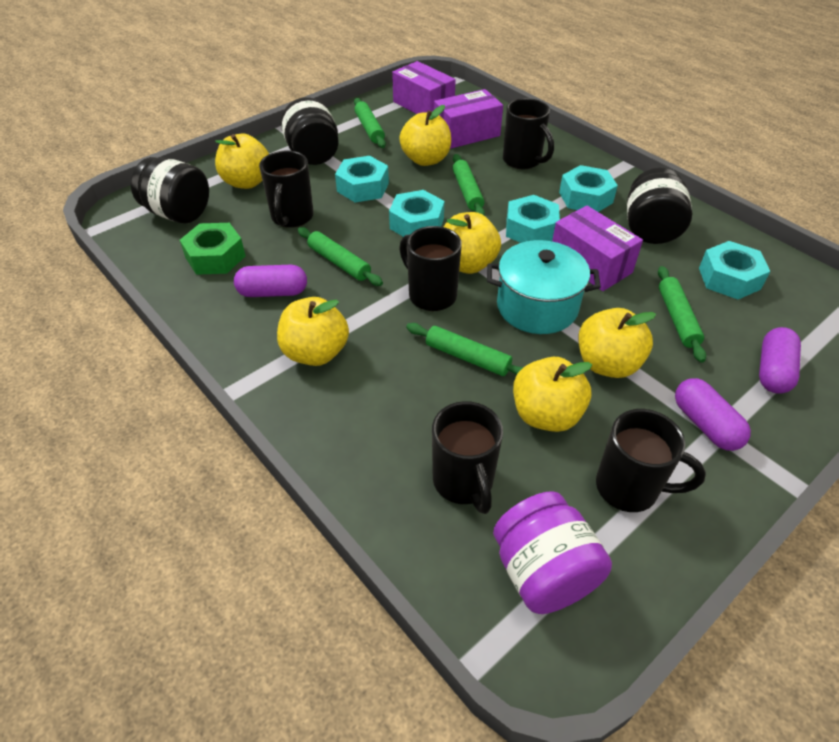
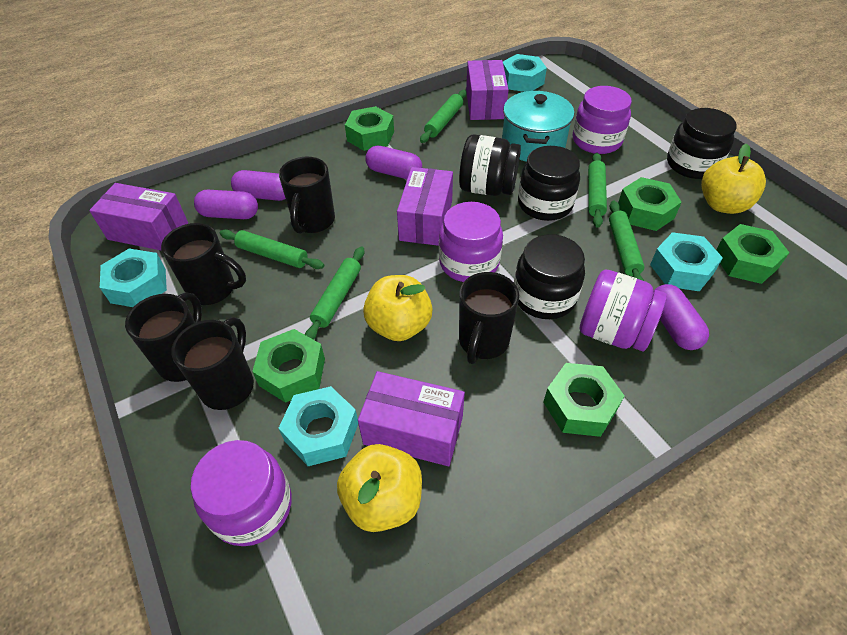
black jar: [131,157,209,224] [281,97,339,165] [627,168,692,244] = 3 -> [459,134,521,196] [514,234,585,319] [518,146,580,221] [667,108,737,179] = 4
green nut: [180,223,246,275] = 1 -> [252,329,325,403] [345,106,394,151] [543,363,624,437] [618,177,682,231] [716,224,789,284] = 5
purple box: [392,61,456,114] [434,89,503,149] [552,205,643,291] = 3 -> [89,183,188,251] [358,371,465,466] [397,167,453,246] [466,60,509,120] = 4
purple capsule: [234,265,307,297] [675,378,751,451] [759,327,801,394] = 3 -> [194,190,258,219] [231,170,286,201] [365,146,422,179] [655,284,709,350] = 4
purple jar: [493,491,612,614] = 1 -> [191,440,292,546] [439,202,503,282] [573,86,632,154] [580,270,667,351] = 4
turquoise nut: [335,156,389,203] [389,190,444,237] [506,195,560,243] [559,165,618,212] [699,241,770,299] = 5 -> [100,249,167,307] [278,386,358,466] [503,54,547,92] [650,232,723,291] = 4
yellow apple: [215,134,269,189] [277,297,349,366] [399,105,451,166] [444,212,501,274] [513,357,592,432] [578,308,656,378] = 6 -> [337,444,422,532] [363,275,433,341] [701,144,766,214] = 3

